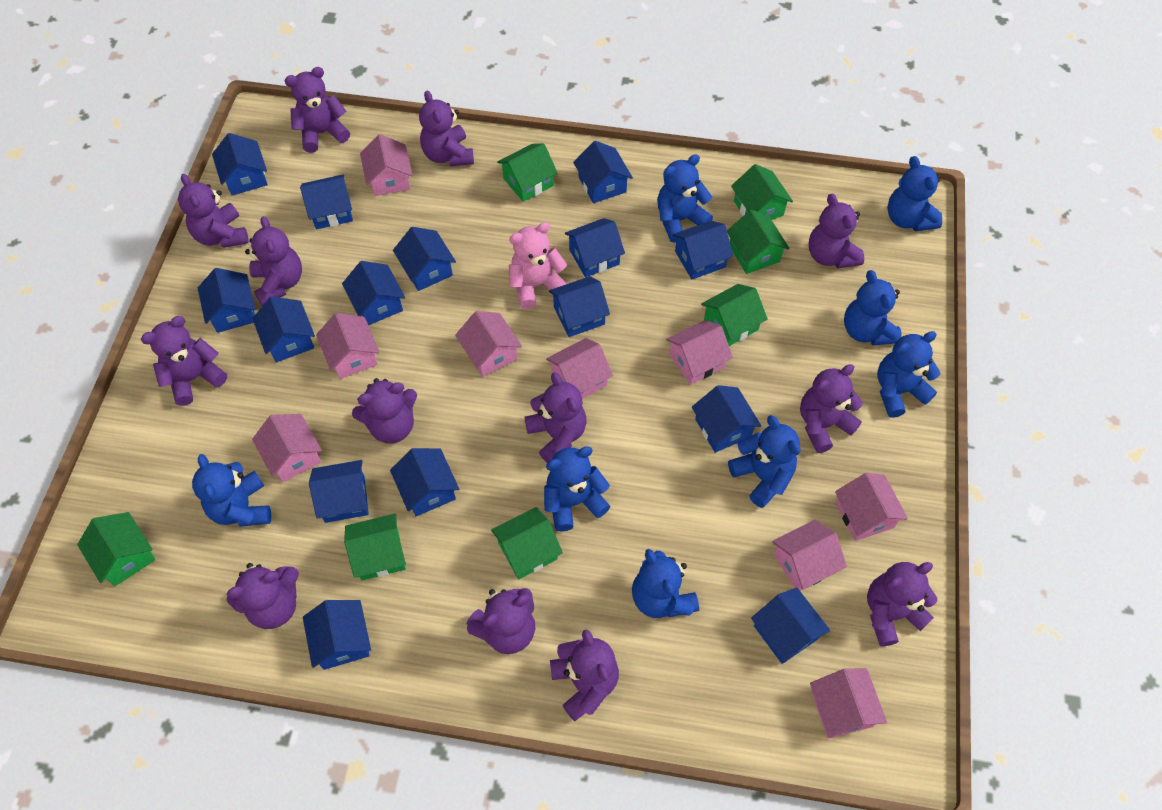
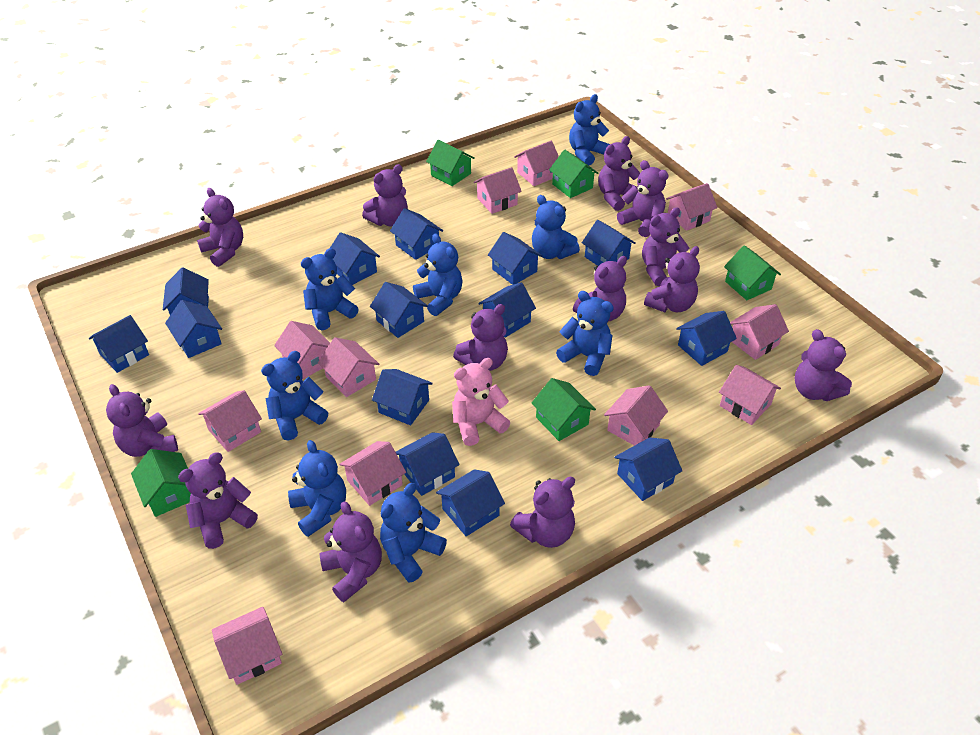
blue house: [198,268,255,333] [212,133,268,196] [252,297,315,362] [300,175,353,229] [303,600,371,670] [309,460,369,523] [342,261,405,325] [390,448,459,516] [393,227,456,291] [549,276,610,337] [565,218,625,278] [573,141,633,203] [672,221,733,279] [692,385,761,453] [751,588,831,664] = 15 -> [89,315,149,373] [163,268,209,315] [165,300,222,358] [330,232,380,285] [370,282,428,338] [372,369,433,425] [390,208,443,260] [396,432,460,496] [436,470,505,536] [478,282,536,338] [488,232,542,285] [582,220,636,266] [614,437,682,501] [676,311,737,366] = 14
green house: [77,512,155,586] [344,514,406,580] [491,507,563,579] [497,143,558,202] [701,284,768,346] [727,210,790,274] [731,164,793,220] = 7 -> [131,449,191,517] [426,140,475,186] [532,378,596,441] [549,150,598,198] [724,245,781,300] = 5
pink house: [252,414,322,482] [316,313,380,379] [360,134,413,196] [455,311,522,377] [546,338,613,399] [666,320,733,385] [772,519,847,591] [810,668,887,739] [835,473,908,541] = 9 -> [198,390,262,452] [212,607,282,685] [274,321,330,380] [318,337,379,397] [339,441,406,506] [473,167,522,214] [514,141,559,186] [604,385,668,446] [666,183,718,231] [719,365,781,425] [730,304,789,360] = 11

